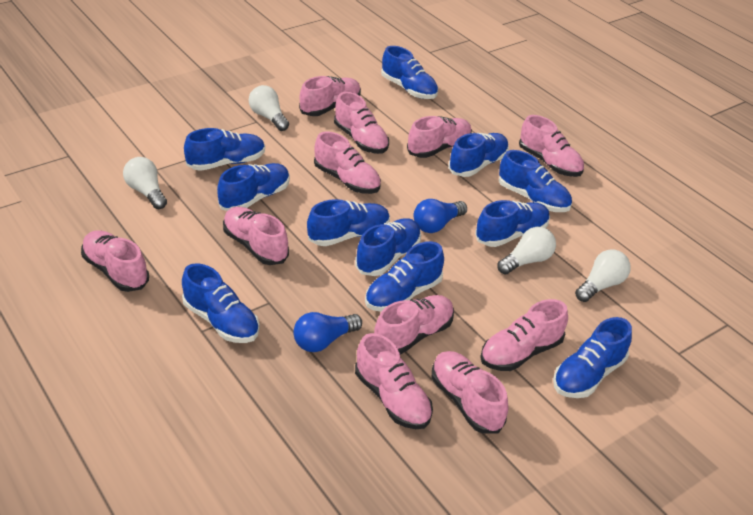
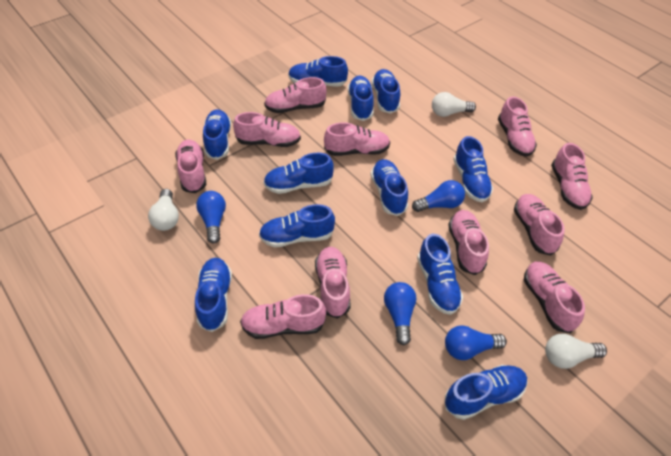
blue light bulb: [293,312,362,352] [414,199,467,233] = 2 -> [196,191,226,244] [384,282,417,345] [412,180,465,212] [445,325,507,360] = 4
white light bulb: [123,157,167,209] [249,85,289,131] [497,227,556,275] [575,250,631,302] = 4 -> [148,189,179,231] [432,92,476,117] [545,334,607,369] = 3

